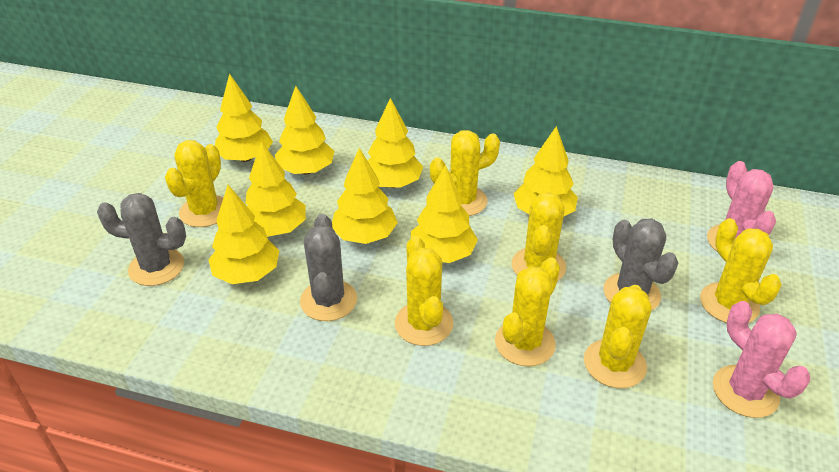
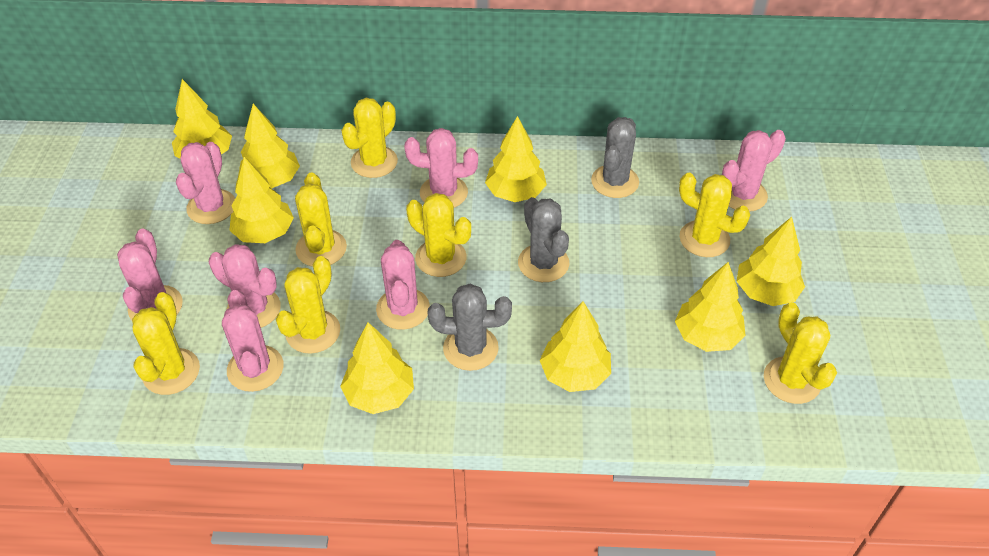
pink cactus: [707,161,776,252] [713,301,810,418] = 2 -> [117,229,183,320] [176,142,235,224] [209,244,281,328] [222,290,284,392] [376,240,430,330] [404,128,478,208] [722,130,786,212] = 7

